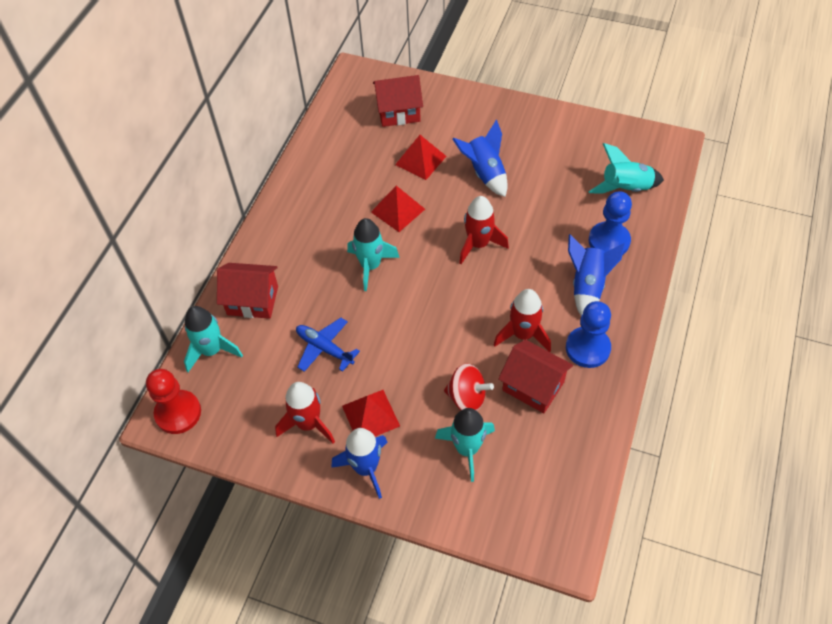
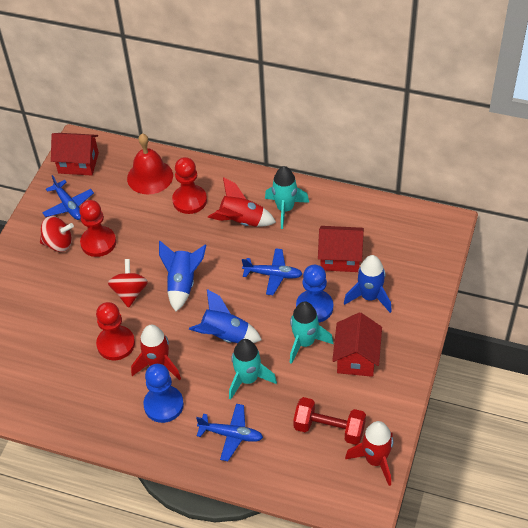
blue plane: [296,318,360,372] = 1 -> [42,175,94,220] [196,404,263,461] [242,248,302,295] = 3
red bell: none = 0 -> [127,133,173,194] = 1
red dumbbell: none = 0 -> [293,397,366,445] = 1
red pawn: [146,369,201,434] = 1 -> [79,200,116,257] [96,302,135,360] [172,157,207,214] = 3
red pyramid: [342,390,400,437] [371,186,425,232] [395,135,446,180] = 3 -> none = 0
red spinning top: [444,364,494,411] = 1 -> [40,216,74,252] [108,259,148,308] = 2
turquoise rocket: [184,306,243,372] [347,218,400,291] [435,408,495,482] [588,143,664,193] = 4 -> [229,339,277,400] [265,166,309,229] [290,301,333,364] = 3

